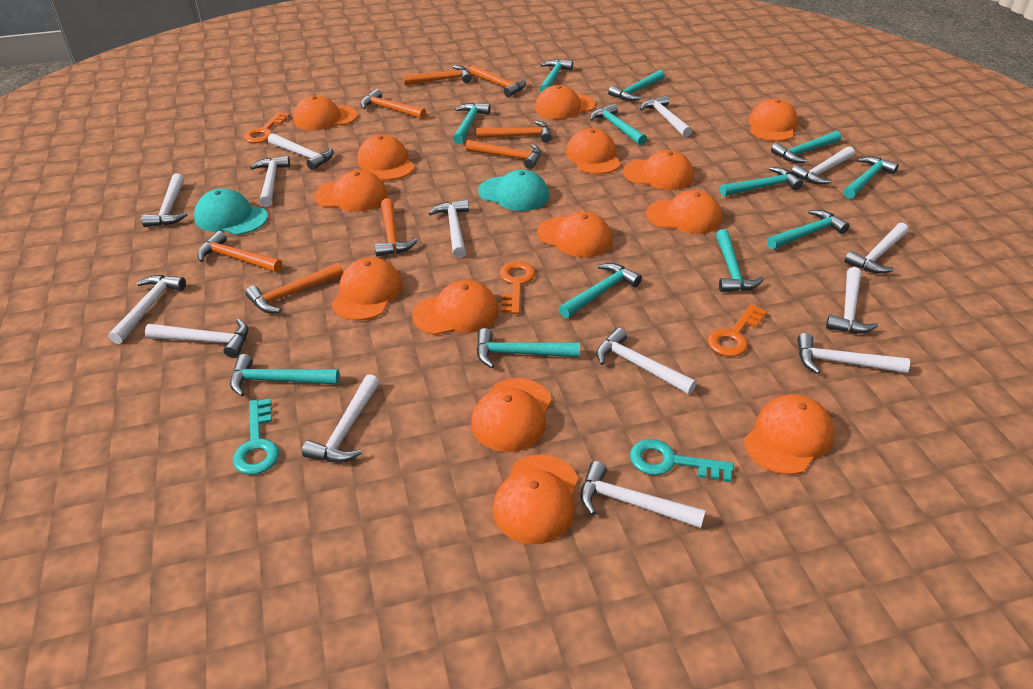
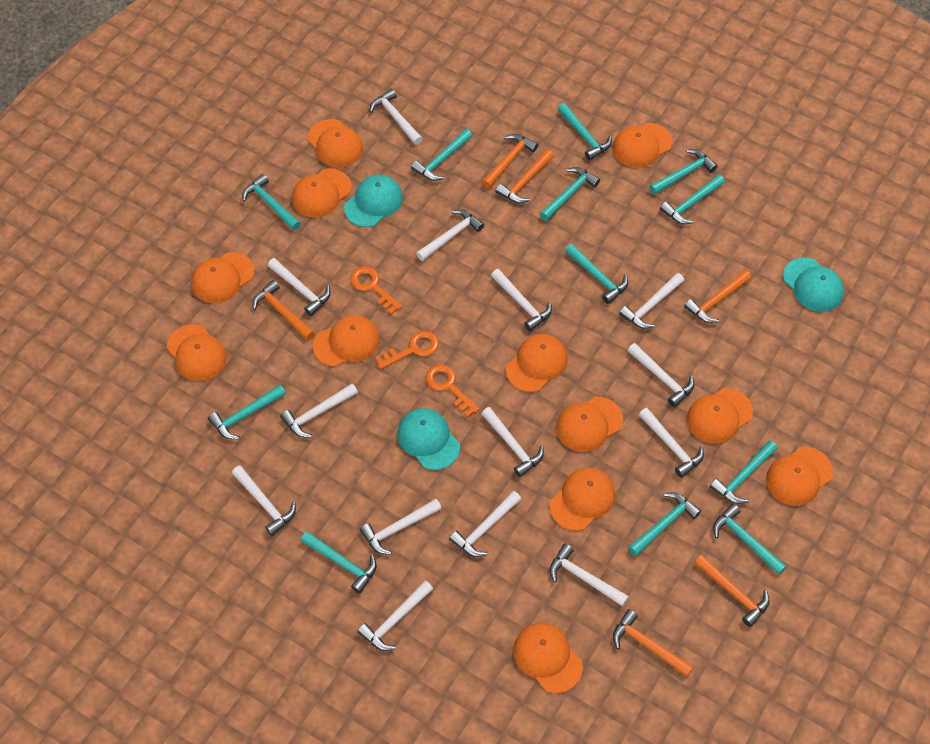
orange cap: [293,95,358,130] [314,170,387,212] [332,257,402,320] [357,134,415,180] [412,280,499,335] [471,378,552,452] [492,455,578,544] [535,85,595,119] [537,212,612,258] [566,128,621,174] [623,150,694,190] [646,190,722,234] [744,394,834,475] [749,99,798,141] = 14 -> [167,324,227,381] [191,252,254,303] [292,169,352,218] [308,119,363,168] [313,315,380,367] [506,334,567,392] [513,623,583,693] [550,468,615,531] [556,396,623,452] [613,123,672,168] [687,388,753,444] [766,447,833,506] = 12
orange hammer: [197,231,282,272] [245,263,343,313] [360,89,426,119] [374,198,418,257] [403,65,472,85] [465,140,541,169] [469,65,526,97] [476,120,552,143] = 8 -> [252,280,315,340] [482,134,538,188] [495,149,554,203] [613,609,694,677] [684,270,751,323] [694,555,769,627] = 6
turquoise cap: [194,188,268,235] [478,169,549,211] = 2 -> [344,175,403,227] [397,408,460,470] [783,258,844,312] = 3
turquoise key: [233,398,279,475] [630,439,734,482] = 2 -> none = 0

